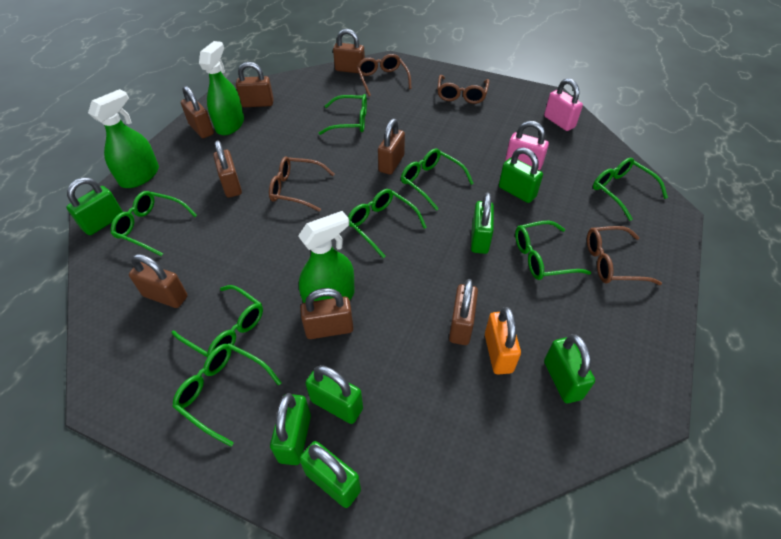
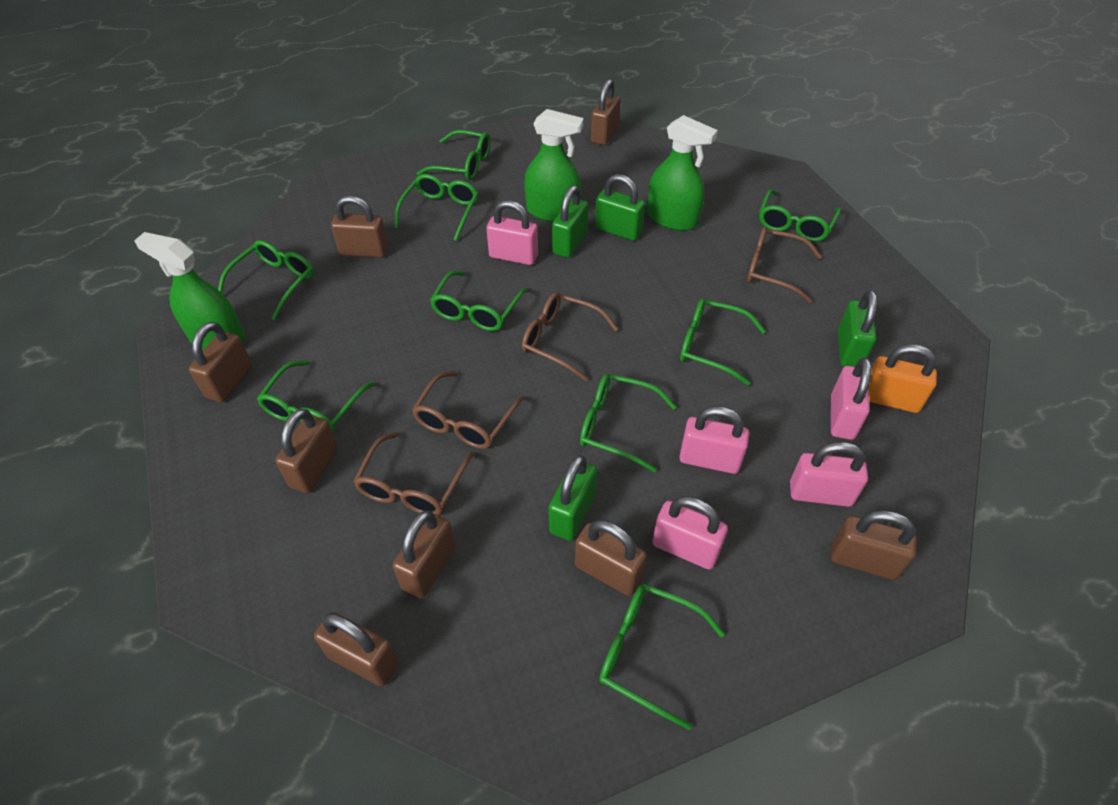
green glasses: [111,191,197,256] [171,285,263,357] [172,343,282,447] [319,94,367,135] [348,189,427,258] [401,148,474,211] [515,220,591,280] [593,158,668,221] = 8 -> [218,240,314,320] [257,360,374,433] [394,174,478,241] [417,130,490,180] [430,271,528,331] [580,373,676,472] [599,584,725,730] [680,298,766,386] [759,189,841,242] = 9
green padlock: [66,178,123,235] [270,393,311,465] [299,441,361,508] [305,365,363,424] [471,193,494,254] [499,147,543,203] [544,334,595,403] = 7 -> [549,455,597,541] [552,185,588,258] [595,174,645,241] [838,290,877,367] = 4
pink padlock: [505,121,549,171] [544,78,583,131] = 2 -> [486,200,538,265] [652,496,728,570] [679,406,749,474] [790,442,868,507] [831,357,871,440] = 5

